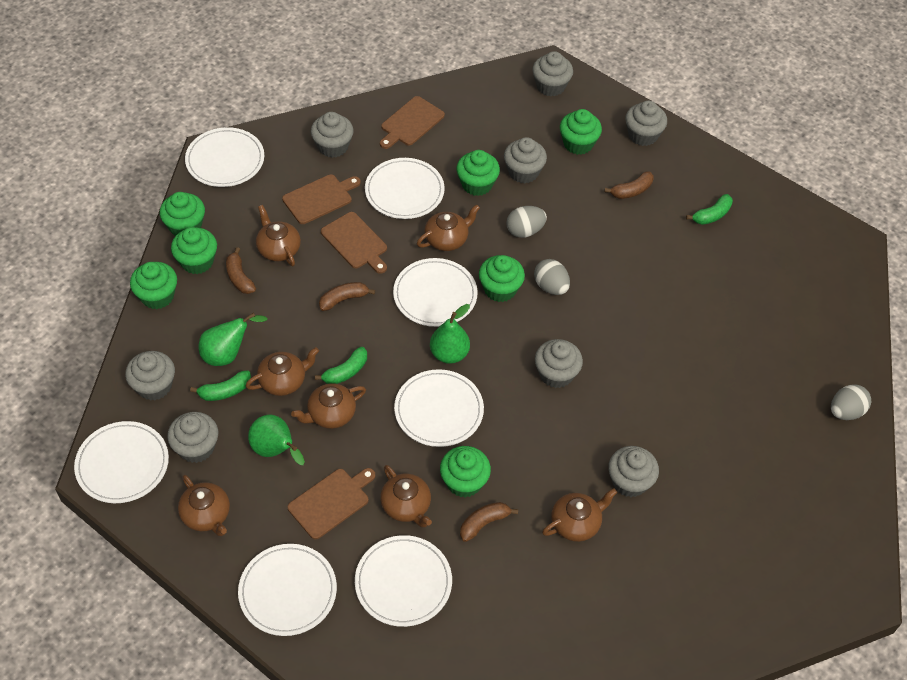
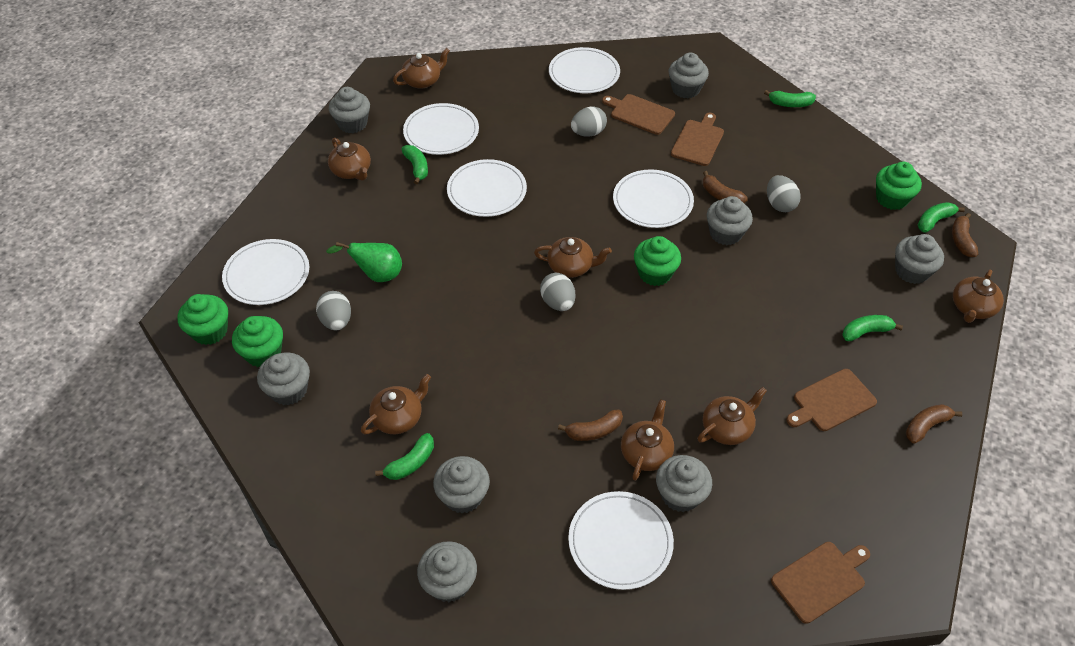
green banana: [190,370,251,401] [315,347,367,384] [686,194,733,225] = 3 -> [375,433,434,480] [401,145,428,184] [764,90,816,107] [842,315,903,341] [918,202,965,232] = 5
green cupcake: [130,262,177,309] [160,192,205,236] [171,227,217,274] [440,446,491,498] [456,150,500,196] [479,255,525,302] [560,109,602,155] = 7 -> [177,294,228,345] [232,316,283,367] [634,236,681,286] [876,162,922,210] = 4
green pear: [199,312,268,366] [248,415,305,465] [430,304,470,364] = 3 -> [326,242,402,282] = 1
grey egg: [506,206,547,238] [534,259,570,295] [831,384,871,420] = 3 -> [316,291,351,330] [540,273,575,311] [571,107,607,137] [767,175,801,212] = 4
white plate: [74,421,169,503] [185,127,264,187] [238,544,337,636] [355,535,452,627] [365,158,445,219] [393,258,478,327] [394,369,484,447] = 7 -> [222,239,309,305] [403,103,479,155] [447,159,527,217] [549,47,620,93] [568,491,674,590] [613,169,694,228] = 6

